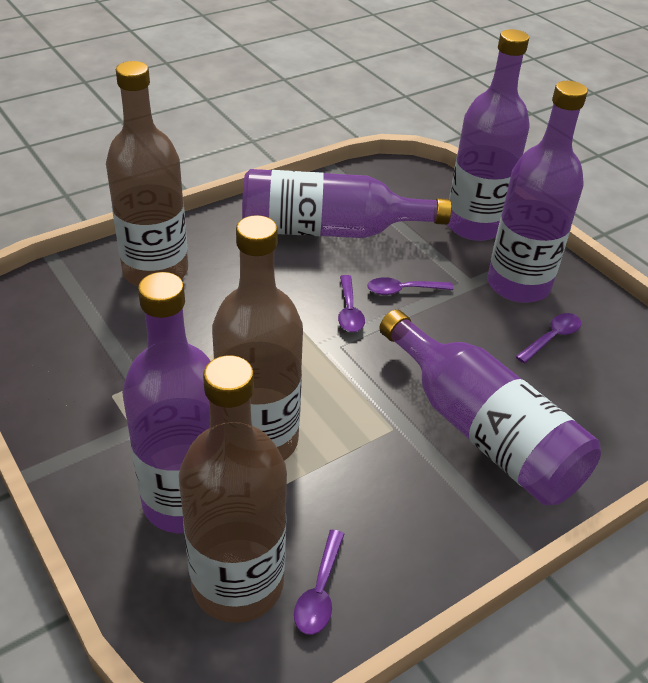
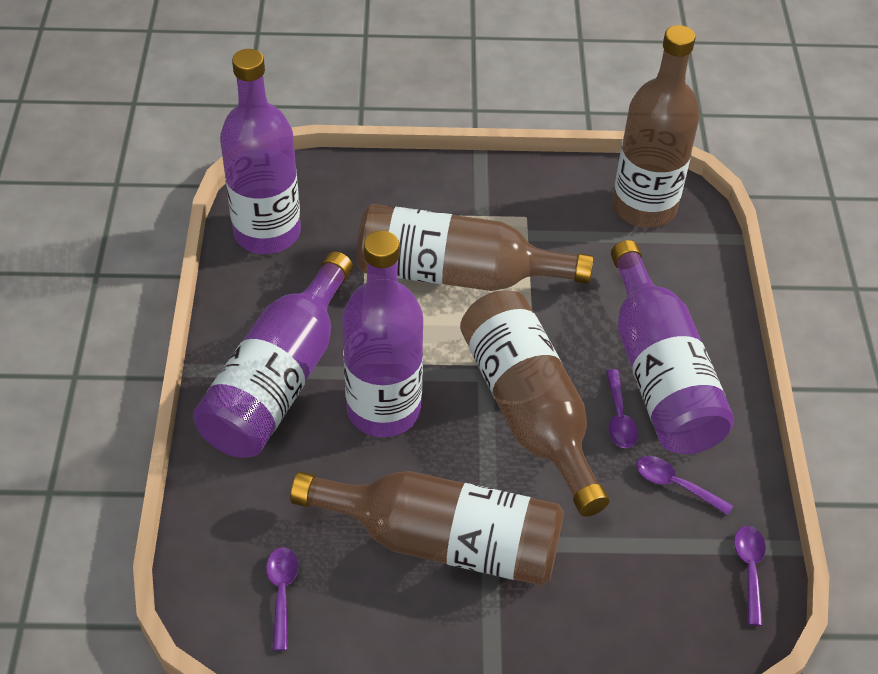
brown bottle: [106,61,188,286] [179,355,287,623] [212,215,303,460] = 3 -> [290,471,564,586] [357,204,594,291] [460,290,609,516] [612,25,700,228] = 4
purple bottle: [122,272,210,533] [242,169,451,238] [380,309,601,505] [448,29,530,241] [487,81,588,303] = 5 -> [193,251,353,458] [220,49,301,254] [342,231,423,437] [611,240,734,454] = 4

